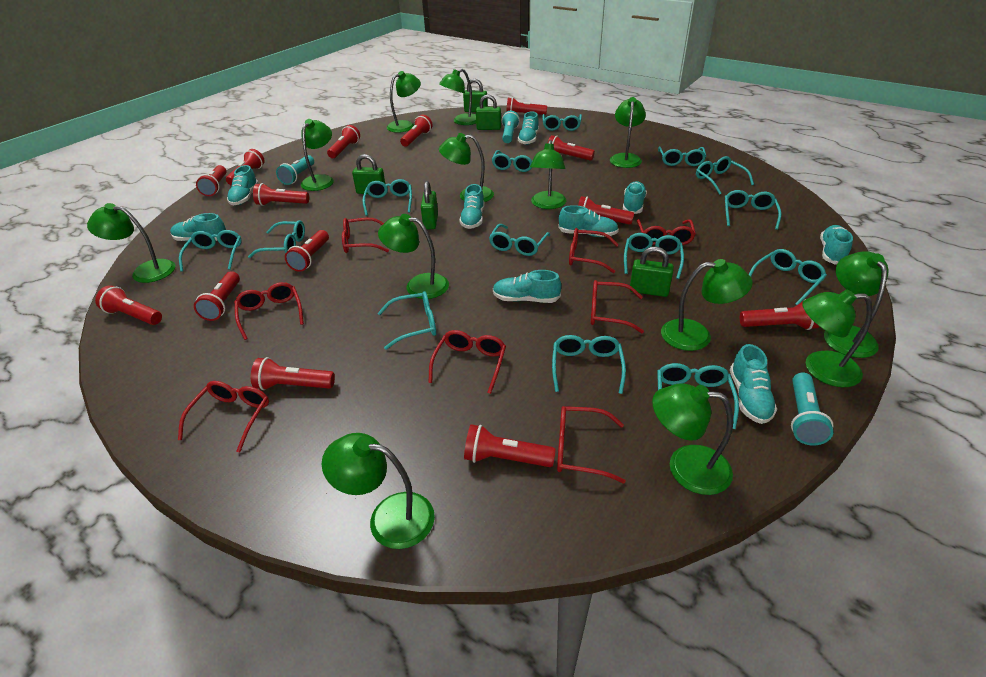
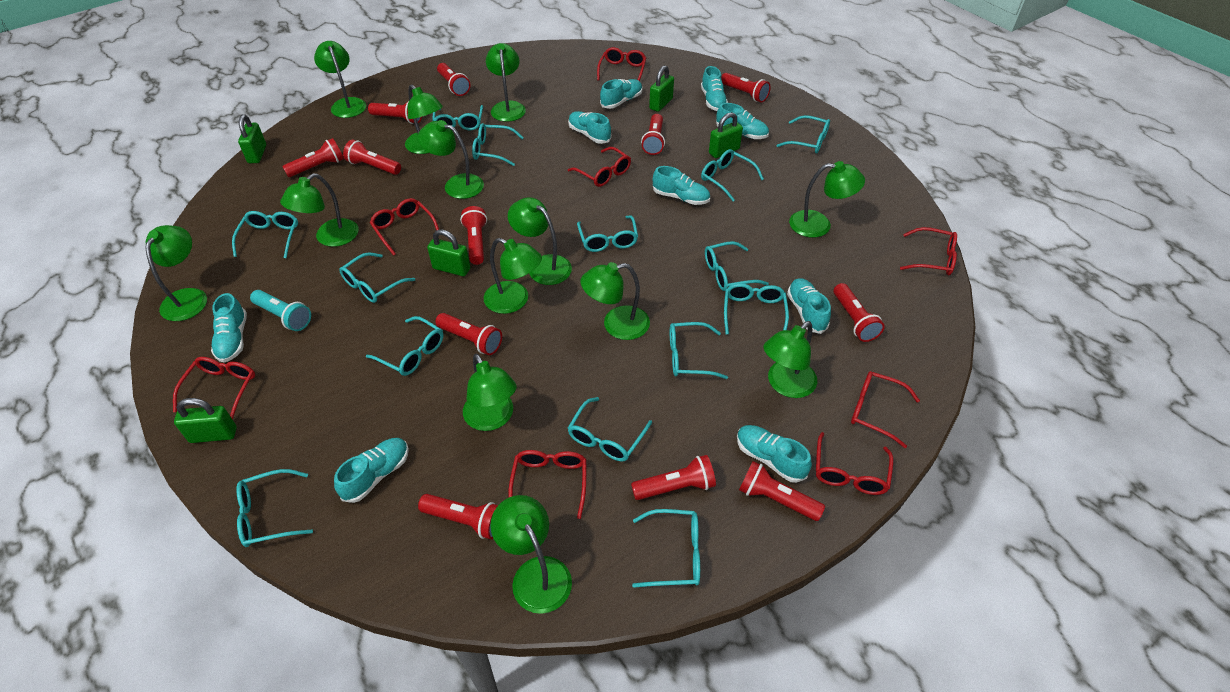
red flashlight: [95,286,162,325] [194,271,240,321] [196,165,227,196] [226,149,265,186] [251,357,335,390] [253,183,309,206] [285,230,329,272] [327,125,360,158] [400,115,433,147] [464,424,556,467] [506,97,547,115] [547,135,595,160] [578,196,634,225] [740,299,819,330] = 14 -> [282,138,344,177] [343,140,401,175] [368,101,422,124] [418,494,498,540] [435,313,502,355] [437,63,471,96] [460,206,487,265] [631,455,716,500] [641,114,665,155] [721,73,771,103] [739,461,825,521] [834,283,885,342] = 12
turquoise flashlight: [276,155,314,185] [502,111,520,143] [791,372,833,446] = 3 -> [250,290,311,331] = 1

